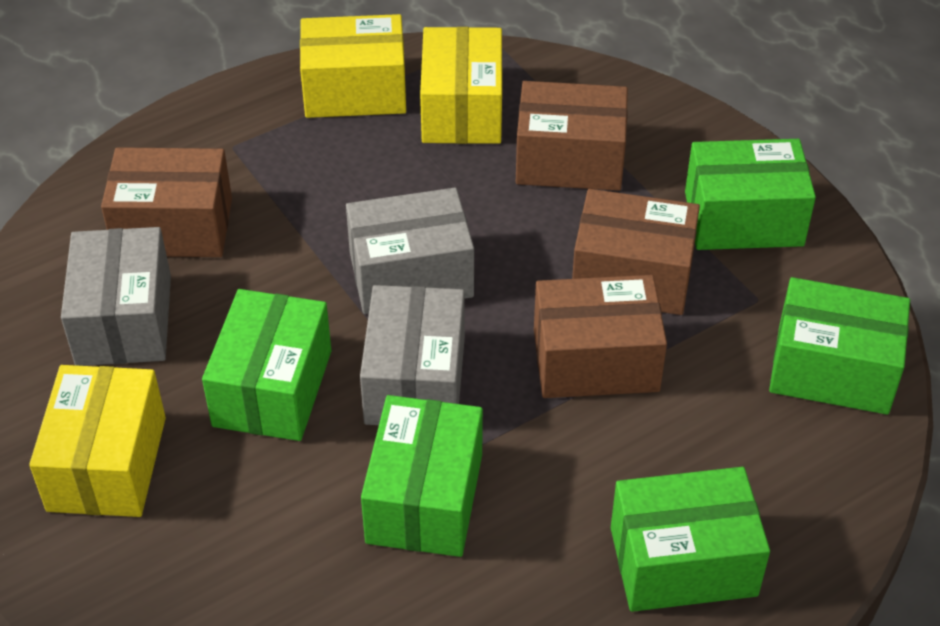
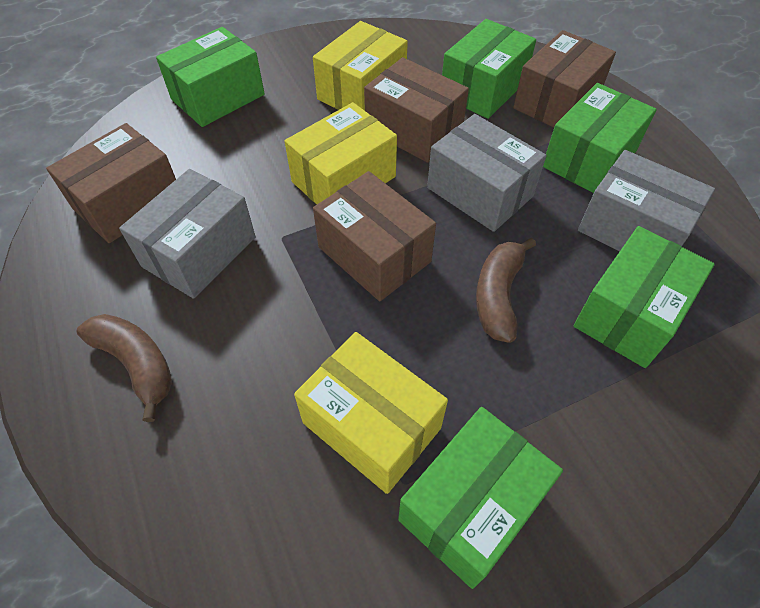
brown banana: none = 0 -> [76,314,172,422] [476,238,536,343] = 2

